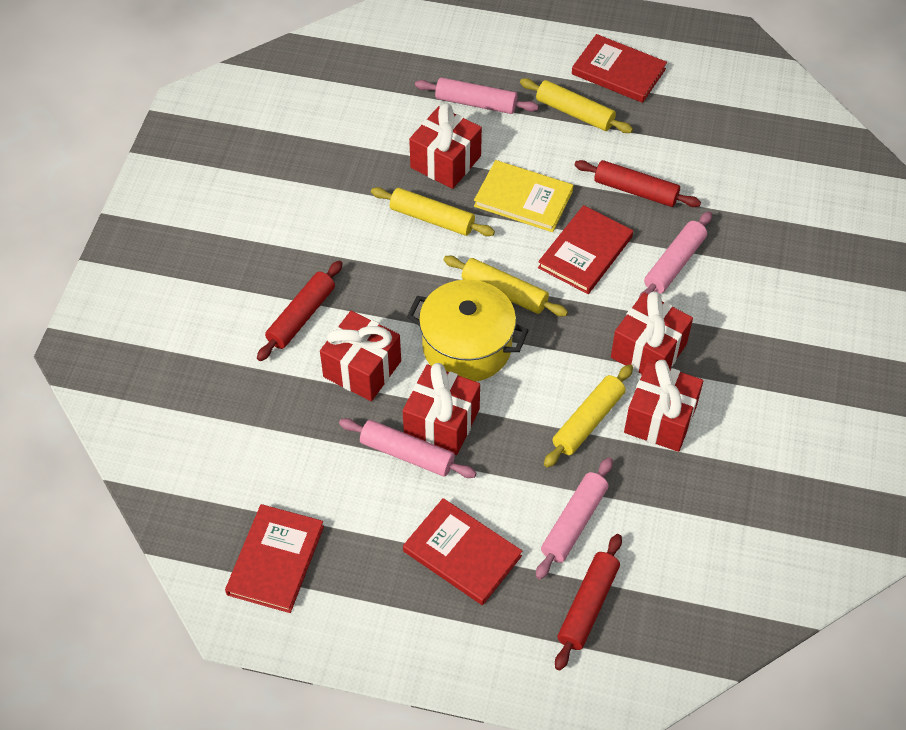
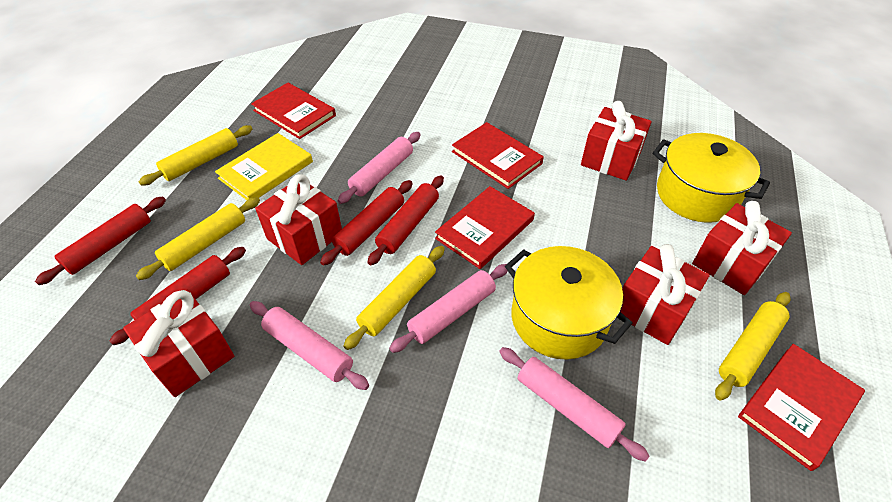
red rolling pin: [257,260,343,361] [555,534,622,670] [575,160,701,207] = 3 -> [35,196,166,285] [110,247,246,345] [320,180,413,266] [367,175,444,265] = 4
yellow pot: [407,279,529,382] = 1 -> [505,246,633,360] [653,133,770,223] = 2

